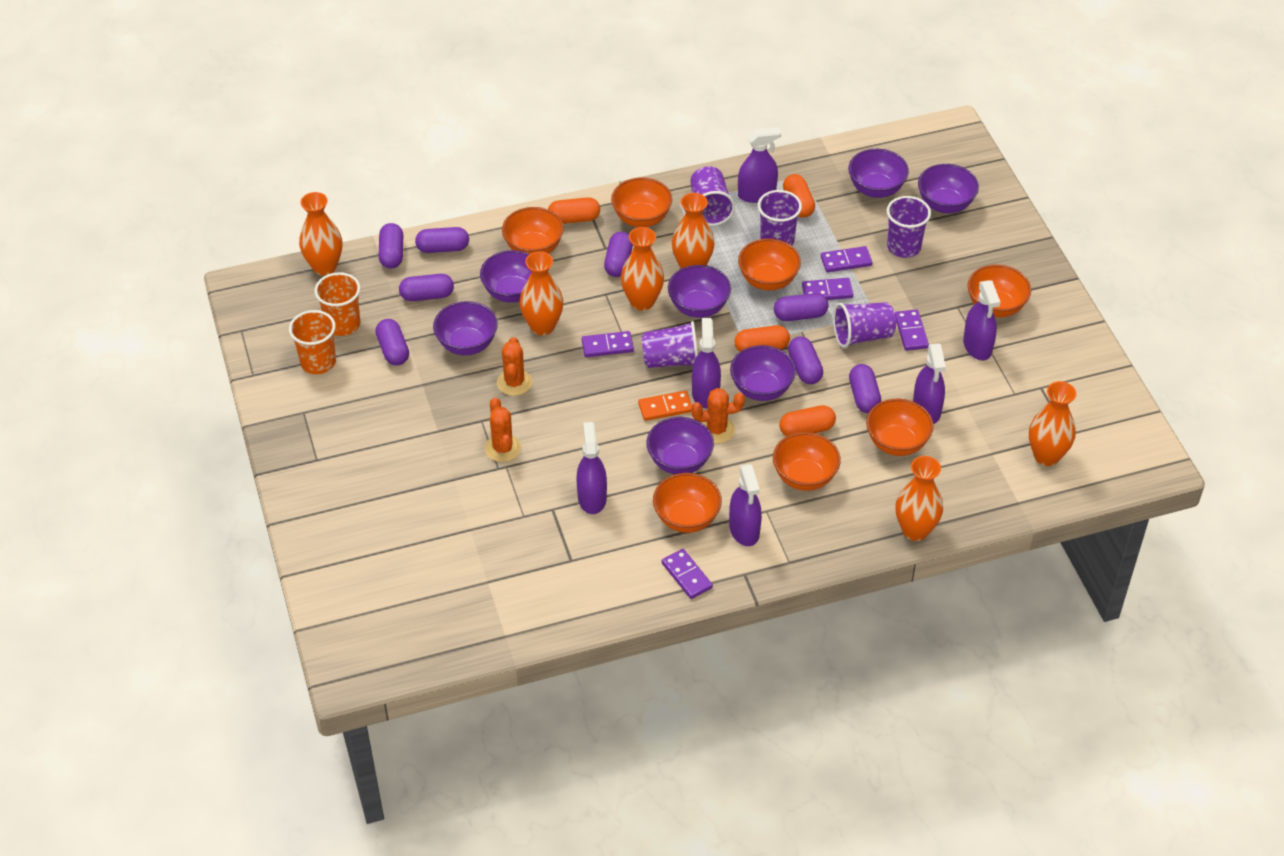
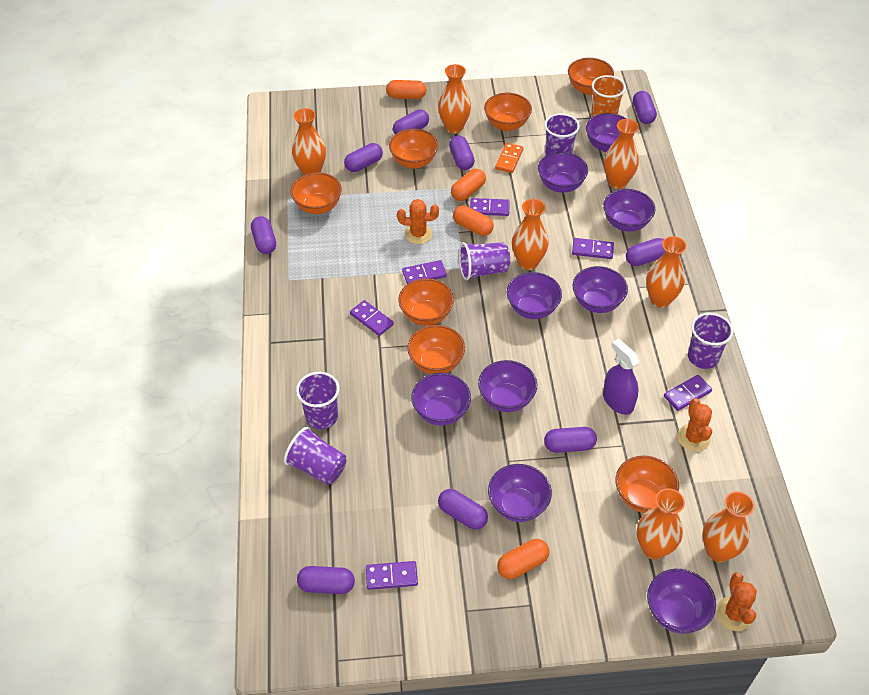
orange cup: [289,310,336,374] [314,272,361,336] = 2 -> [591,75,626,117] = 1
orange vase: [299,192,342,276] [520,251,563,335] [621,227,664,311] [672,193,715,269] [895,456,943,541] [1029,381,1076,466] = 6 -> [292,108,326,175] [438,64,471,134] [512,199,549,270] [604,119,639,189] [637,488,685,560] [646,236,687,308] [702,491,754,562] = 7
purple bowl: [433,301,498,355] [480,250,532,303] [647,417,714,474] [668,265,731,318] [730,345,796,401] [848,149,909,198] [918,164,979,213] = 7 -> [411,373,471,426] [478,360,537,412] [488,464,552,522] [507,272,562,319] [538,152,588,193] [573,266,628,313] [586,113,634,152] [603,189,655,232] [647,569,716,634] = 9
purple capsule: [375,319,409,365] [378,223,403,268] [399,274,454,301] [415,227,469,253] [604,232,633,277] [774,293,829,321] [788,337,823,384] [849,364,881,413] = 8 -> [251,216,276,254] [297,566,355,594] [344,143,383,172] [393,109,429,134] [438,489,488,530] [449,135,475,170] [544,427,597,453] [626,238,665,266] [633,91,657,124] = 9
purple domino: [582,331,634,357] [662,549,713,599] [802,278,853,300] [821,246,873,272] [895,309,929,351] = 5 -> [350,300,394,336] [366,561,418,590] [402,260,447,284] [470,198,510,216] [572,238,614,259] [664,375,712,411] = 6
purple spray bottle: [577,422,607,514] [692,318,721,408] [729,464,762,546] [738,127,781,203] [913,344,946,424] [963,280,1001,361] = 6 -> [603,339,639,415] = 1

